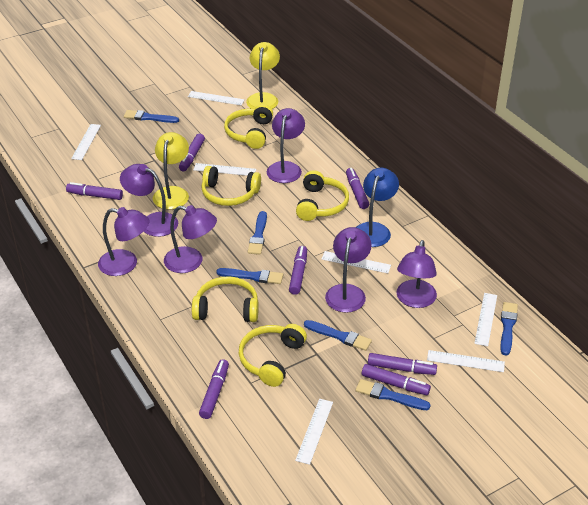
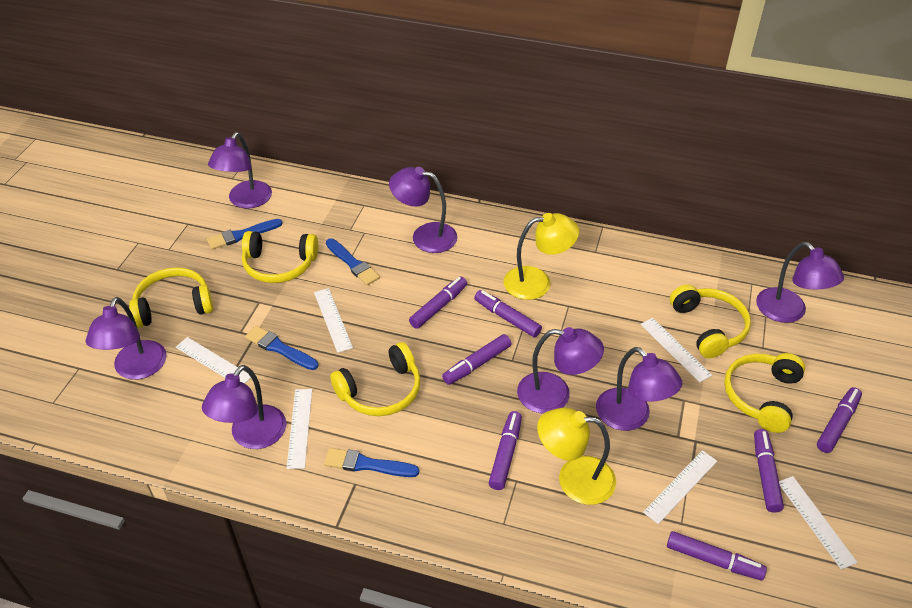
blue brush: [124,110,179,123] [216,268,283,284] [248,211,267,255] [304,320,372,351] [356,379,430,410] [501,302,518,356] = 6 -> [207,219,283,250] [245,326,318,370] [324,448,419,477] [326,238,380,285] = 4
blue lamp: [356,168,399,247] = 1 -> none = 0
purple lamp: [98,207,150,276] [120,164,178,237] [164,205,217,273] [267,108,305,183] [325,227,371,313] [397,240,437,308] = 6 -> [86,297,166,380] [202,365,286,449] [208,132,272,209] [389,167,458,253] [517,327,604,414] [596,347,682,431] [756,242,844,323] = 7
white ruler: [71,124,101,160] [188,91,245,106] [193,163,256,176] [295,399,333,465] [321,251,391,273] [427,350,505,372] [474,293,497,346] = 7 -> [176,337,251,383] [287,389,312,469] [314,288,353,353] [641,318,712,382] [643,450,717,524] [779,476,858,570] = 6

